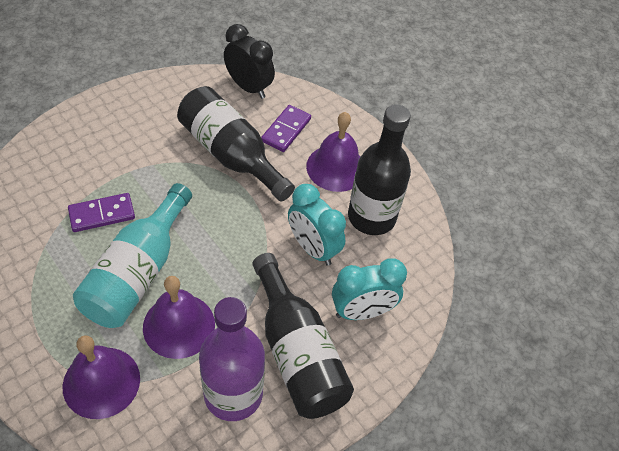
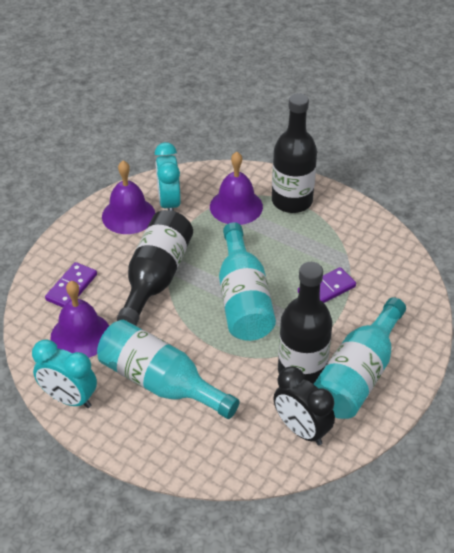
purple bottle: [199,297,265,421] = 1 -> none = 0
turquoise bottle: [73,183,192,328] = 1 -> [97,320,240,419] [219,222,276,341] [314,297,406,419] = 3

